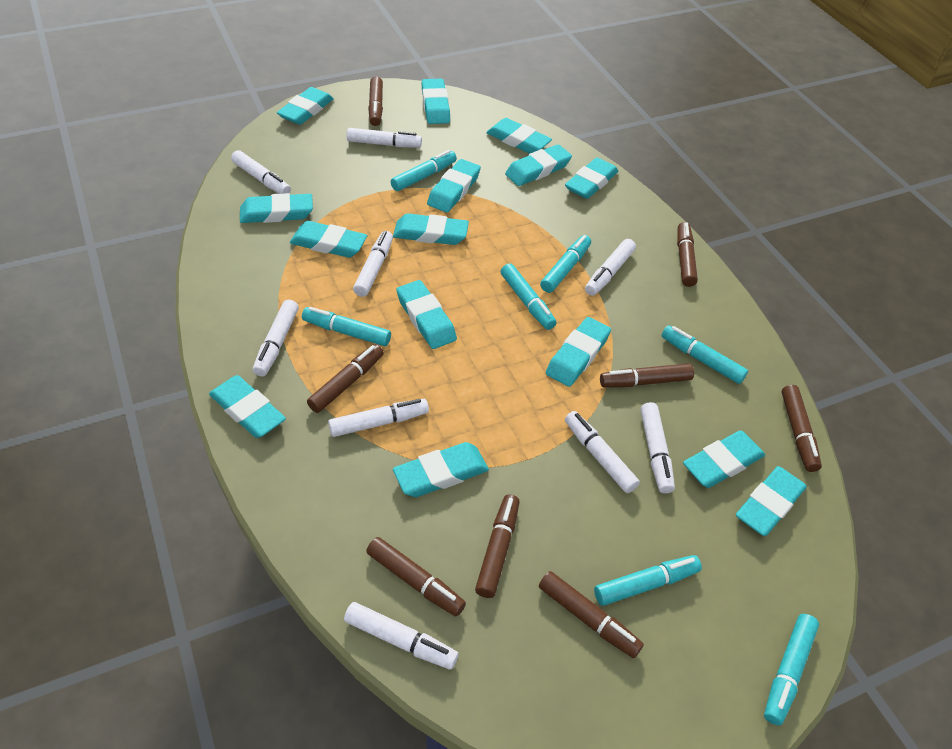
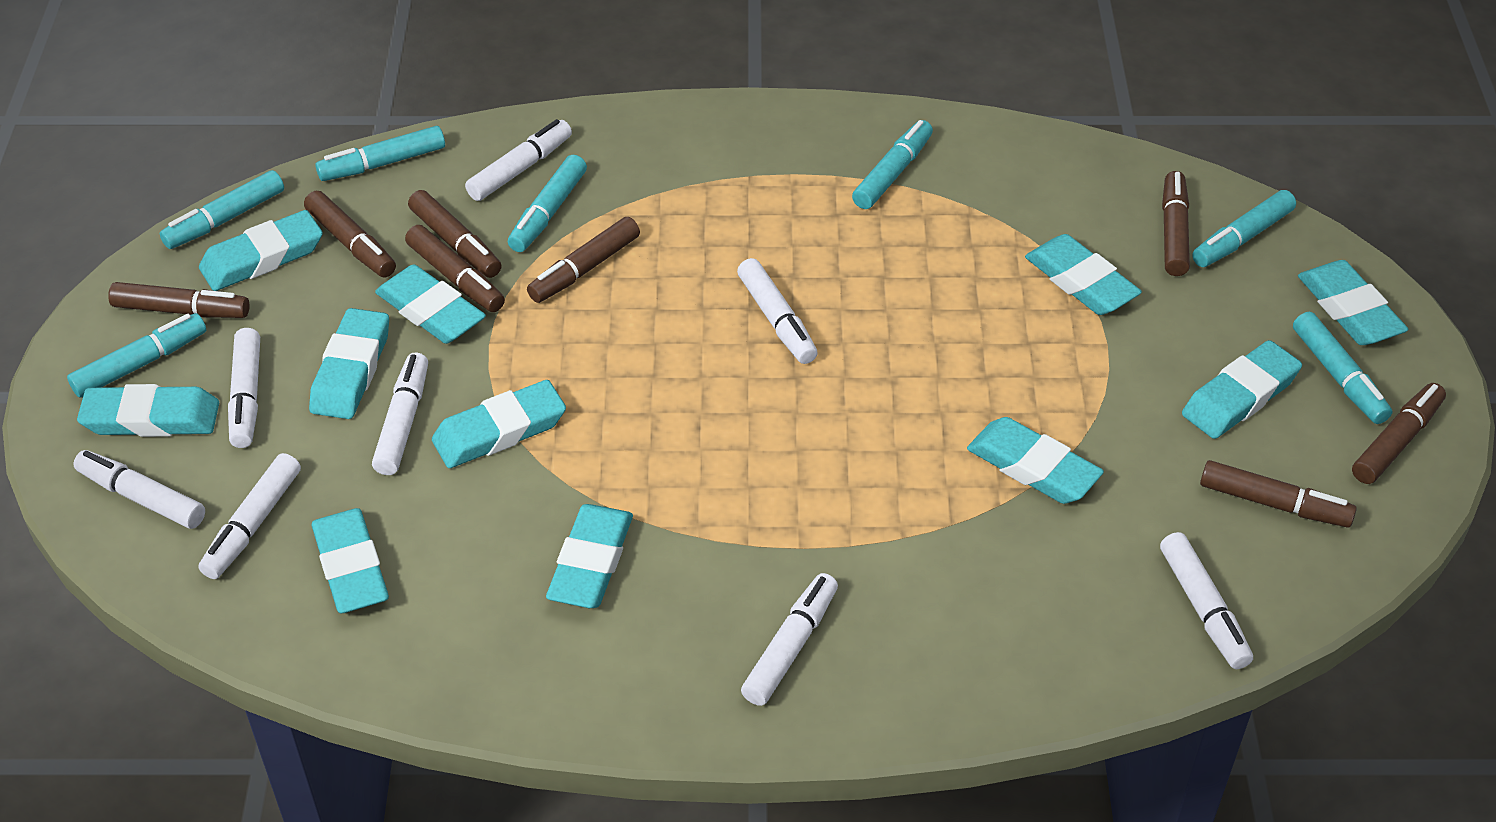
turquoise eraser: [209,375,286,438] [240,193,313,223] [277,87,334,125] [290,221,367,258] [393,213,469,245] [393,442,489,497] [396,280,457,349] [422,79,450,124] [427,159,481,212] [486,118,552,154] [505,144,572,186] [546,317,611,387] [565,158,618,199] [683,430,765,488] [736,466,807,536] = 15 -> [77,384,219,437] [199,210,323,291] [309,308,389,419] [312,508,389,613] [375,264,486,344] [432,380,566,468] [546,504,633,608] [967,417,1104,504] [1025,234,1142,315] [1182,340,1302,439] [1298,260,1408,345] = 11
white marker: [231,150,291,194] [253,300,299,376] [328,399,429,437] [344,602,458,670] [347,128,422,148] [353,231,393,297] [565,411,640,493] [585,239,636,296] [640,402,675,494] = 9 -> [74,450,205,529] [198,453,301,579] [228,328,260,448] [372,353,428,475] [465,119,572,201] [737,258,818,364] [741,573,838,706] [1160,532,1253,669] = 8

